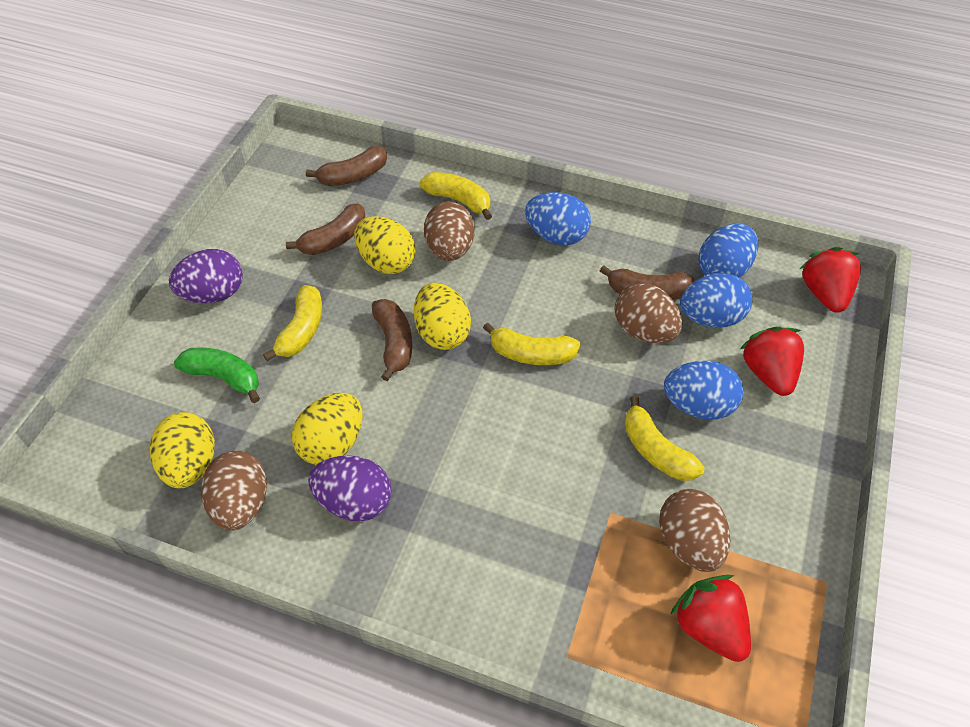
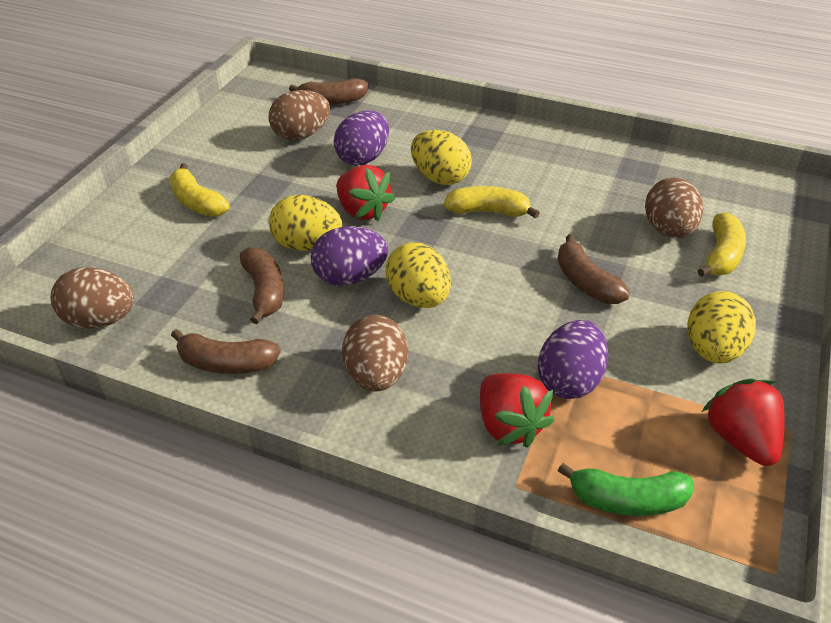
blue egg: [525,192,591,245] [664,361,744,420] [680,273,752,328] [698,223,758,278] = 4 -> none = 0
purple egg: [169,249,243,303] [308,455,392,522] = 2 -> [311,226,388,286] [334,111,389,166] [538,320,608,399] = 3
yellow banana: [263,285,322,361] [419,172,492,220] [483,323,581,365] [625,396,704,481] = 4 -> [169,163,230,217] [444,186,540,219] [698,212,746,277] = 3

